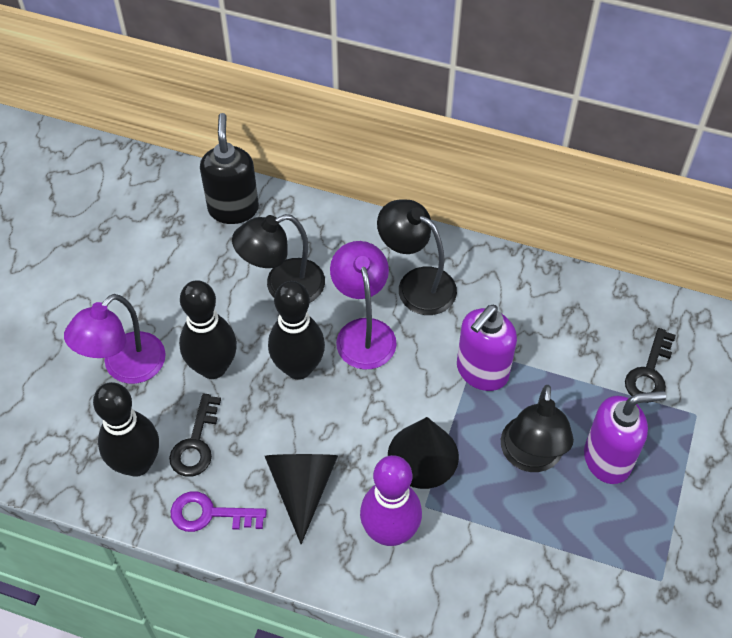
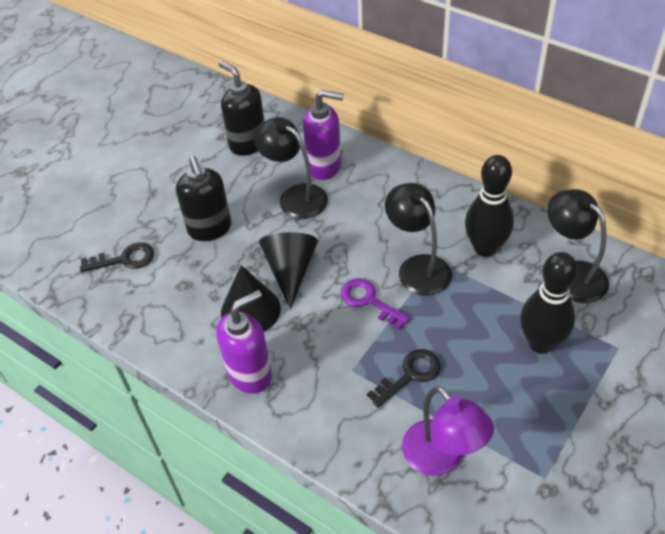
black bowling pin: [93,382,159,477] [179,280,237,379] [268,281,325,380] = 3 -> [465,155,514,257] [520,252,578,354] = 2
black soap dispenser: [200,113,259,224] = 1 -> [176,156,232,241] [218,61,265,156] = 2
purple bowling pin: [360,455,422,546] = 1 -> none = 0
purple lamp: [64,294,166,384] [330,241,397,370] = 2 -> [402,386,494,476] = 1

